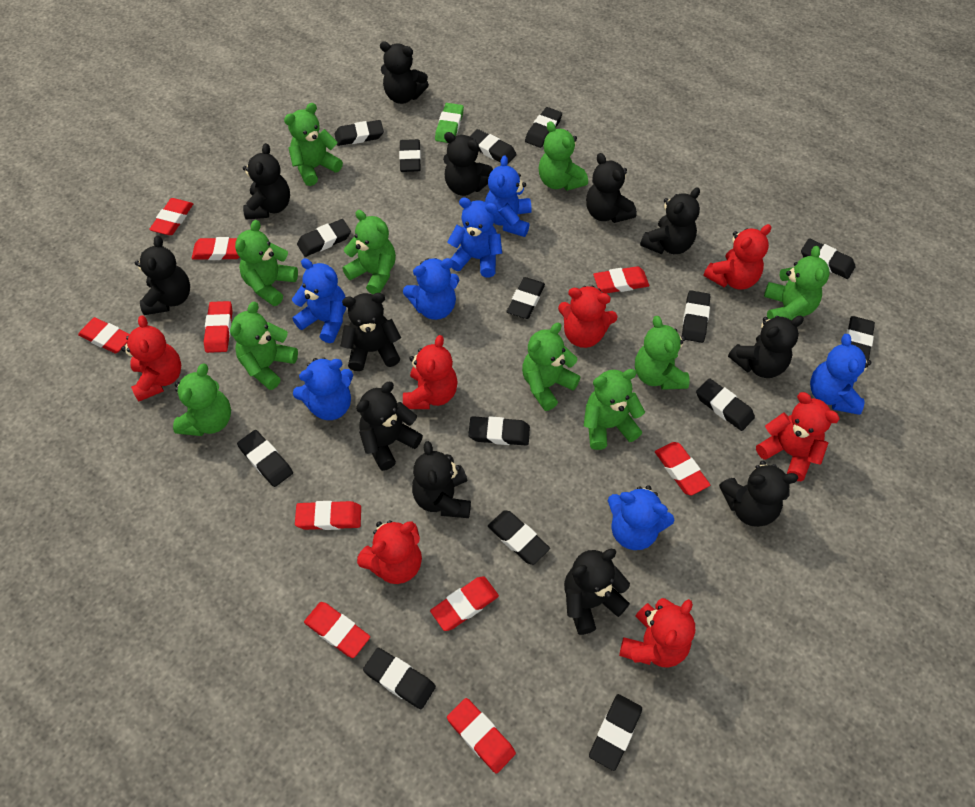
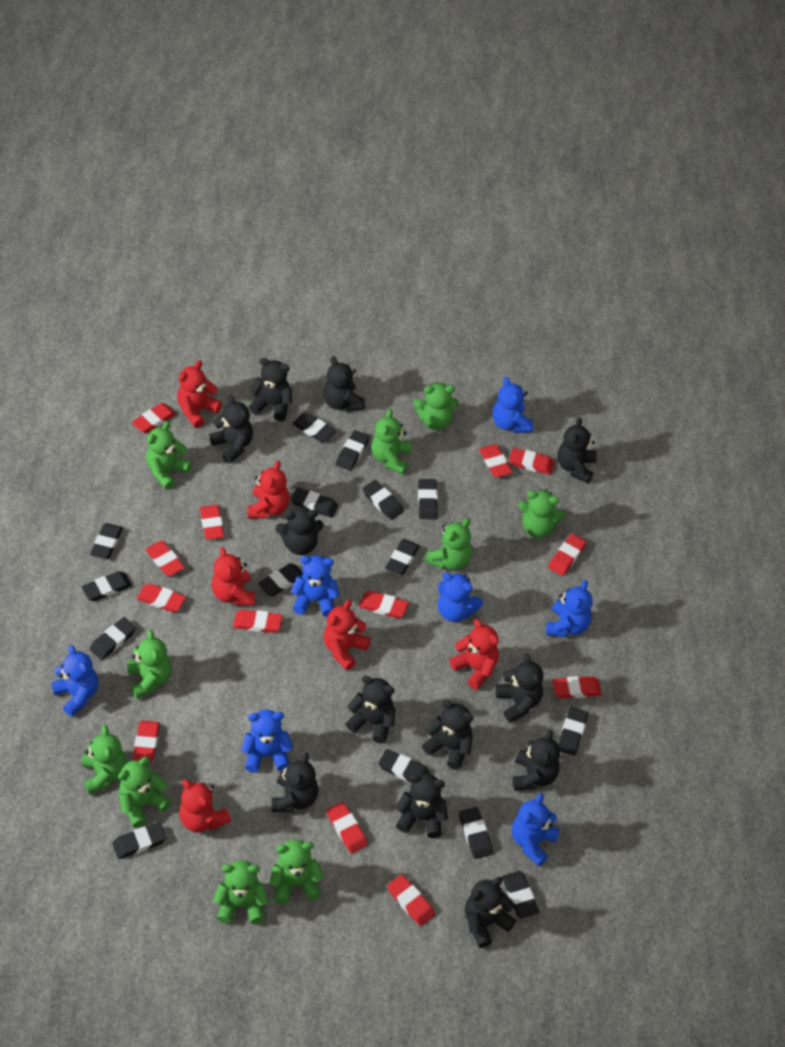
green eraser: [435,103,464,143] = 1 -> none = 0
red eraser: [78,317,130,354] [149,198,193,235] [192,237,239,260] [204,301,233,353] [295,501,361,530] [304,602,370,658] [430,577,499,631] [447,698,516,774] [593,266,649,294] [655,442,710,495] = 10 -> [132,403,176,433] [133,721,160,762] [137,583,186,612] [145,541,185,576] [200,505,224,540] [233,610,282,633] [327,802,368,854] [359,591,409,618] [387,875,435,926] [479,444,513,478] [509,448,554,475] [548,534,586,576] [553,676,602,698] = 13
red teddy bear: [121,315,181,401] [357,520,422,584] [403,335,458,409] [558,286,618,348] [619,598,695,668] [703,224,771,290] [756,392,840,481] = 7 -> [177,360,222,428] [179,779,231,833] [211,547,255,606] [248,461,290,519] [323,600,371,671] [449,619,499,690] = 6

